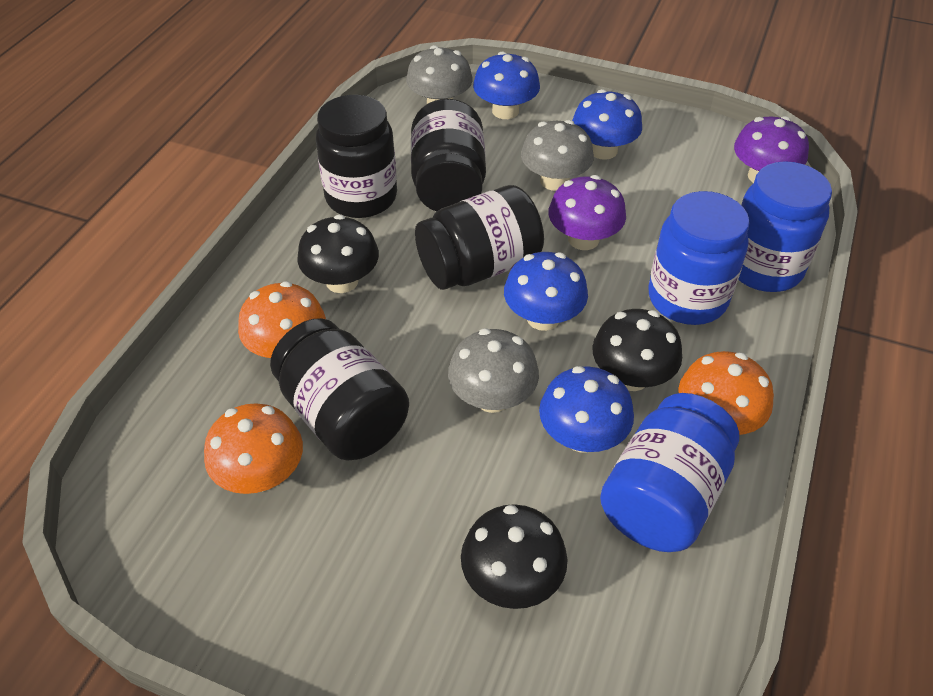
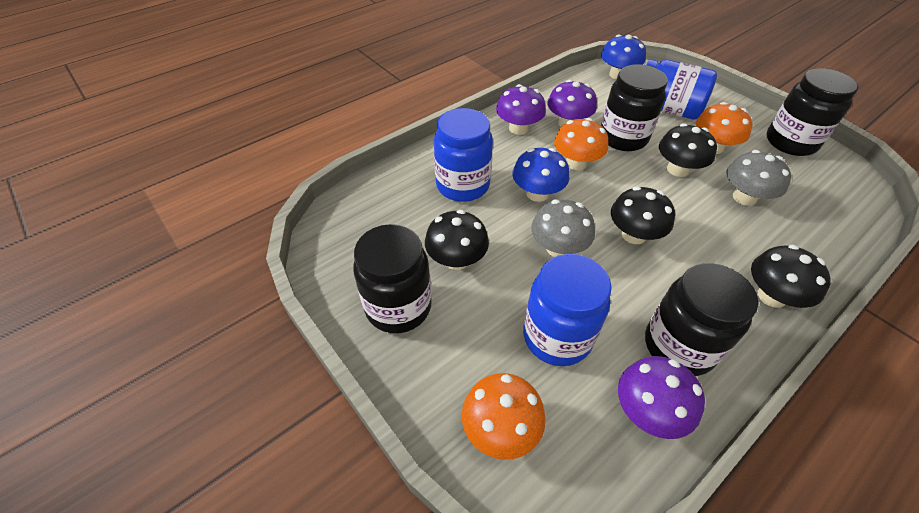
black mushroom: [297,215,379,293] [461,504,567,609] [592,309,682,391] = 3 -> [425,210,489,270] [611,186,675,244] [659,123,717,177] [751,244,831,308] = 4
blue mushroom: [473,51,540,119] [504,252,588,331] [539,366,634,453] [572,89,642,160] = 4 -> [512,148,570,202] [601,34,646,79] = 2
grey mushroom: [406,45,473,104] [448,328,539,413] [521,120,594,191] = 3 -> [531,199,595,257] [726,150,791,206] = 2
purple mushroom: [548,175,626,250] [734,116,809,183] = 2 -> [496,84,546,135] [547,80,597,127] [618,356,705,439] = 3

